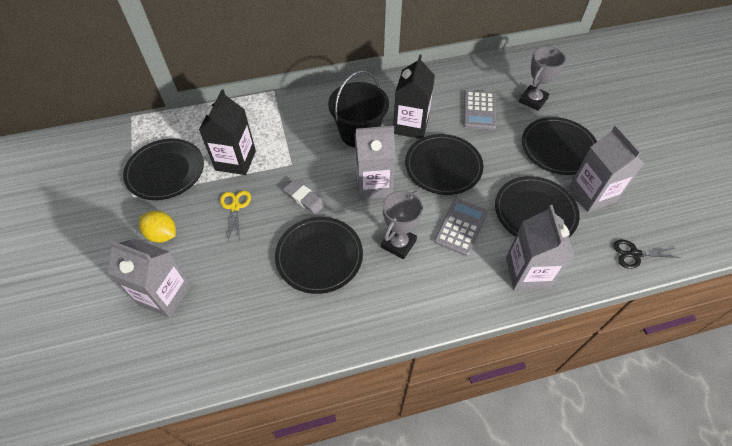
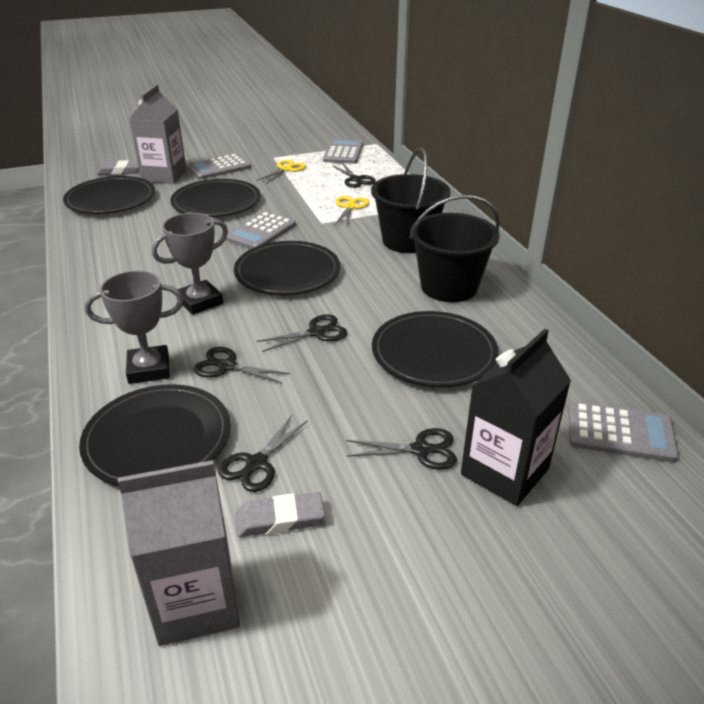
black bucket: [328,70,389,147] = 1 -> [371,148,451,253] [410,195,500,302] = 2
black carton: [199,90,256,175] [393,55,435,139] = 2 -> [461,329,571,506] = 1
black scissors: [613,240,682,269] = 1 -> [194,347,290,384] [218,415,308,492] [256,314,347,352] [332,163,376,188] [346,428,457,470] = 5
grey calculator: [434,198,488,256] [464,90,496,130] = 2 -> [187,154,251,179] [225,211,296,249] [323,139,363,164] [569,401,679,462] = 4
grey carton: [108,239,191,318] [355,126,396,199] [506,205,575,290] [569,125,645,212] = 4 -> [118,460,240,646] [129,84,187,184] = 2
grey eraser: [283,180,325,214] = 1 -> [97,160,139,175] [235,492,325,537] = 2
yellow lemon: [139,211,176,243] = 1 -> none = 0
yellow scissors: [220,190,251,240] = 1 -> [257,160,306,184] [334,196,369,226] = 2

